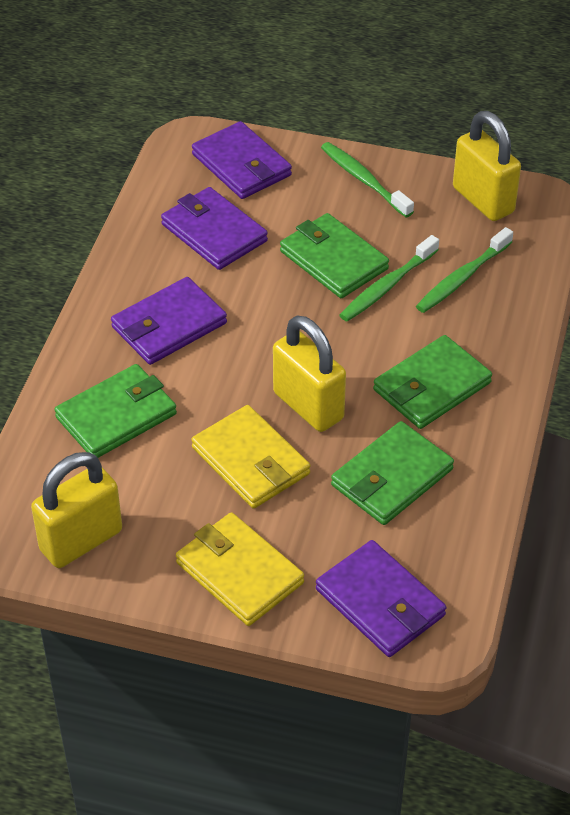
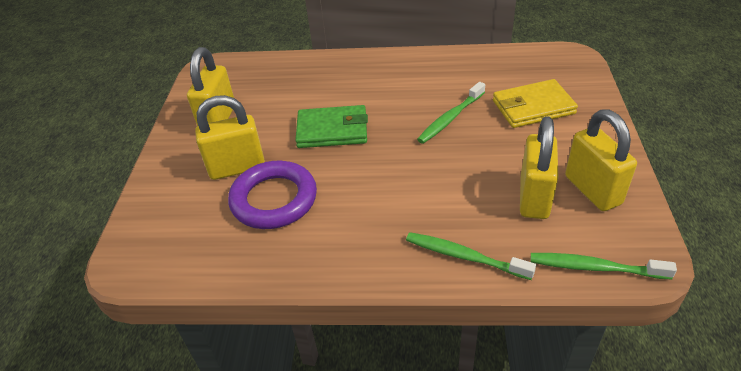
green wallet: [54,364,177,458] [280,213,389,298] [331,421,454,525] [373,335,492,429] = 4 -> [295,105,368,148] = 1
purple ring: none = 0 -> [228,161,317,229] = 1
purple wallet: [111,277,227,365] [161,187,268,270] [192,121,292,199] [316,540,446,657] = 4 -> none = 0
yellow padlock: [31,452,122,568] [273,315,346,432] [453,111,521,221] = 3 -> [187,47,234,126] [195,95,265,180] [520,116,559,219] [565,109,637,211] = 4
yellow wallet: [176,512,304,626] [191,405,310,509] = 2 -> [493,79,578,128] = 1

